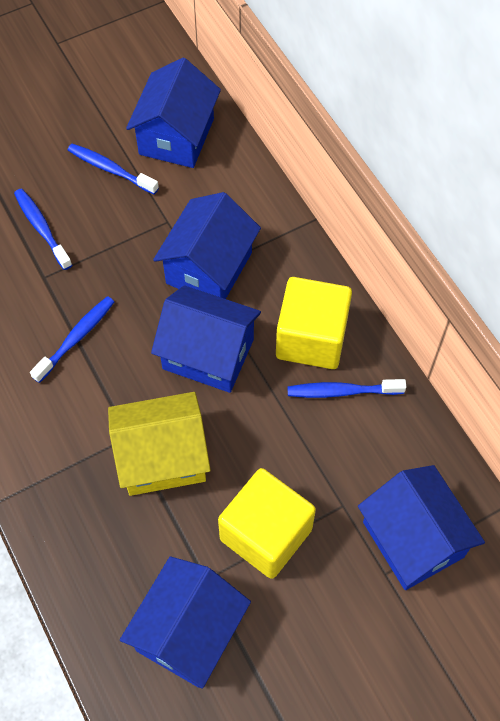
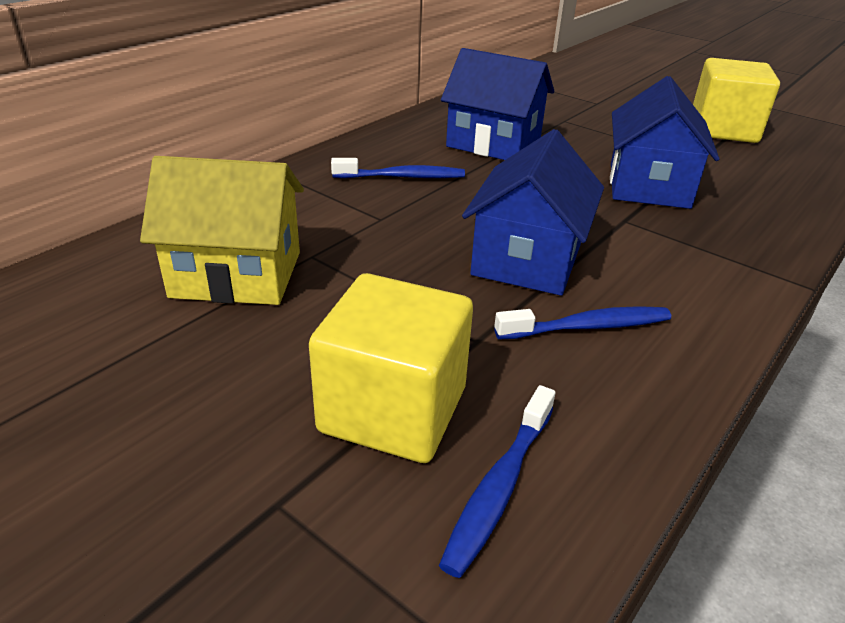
blue house: [120,556,251,688] [126,58,221,168] [151,285,261,393] [153,192,261,299] [358,465,485,590] = 5 -> [441,48,554,160] [462,129,604,296] [610,76,720,209] = 3
blue toothbrush: [14,189,72,270] [30,296,114,383] [68,144,159,194] [287,379,406,398] = 4 -> [331,158,465,178] [439,385,556,578] [494,306,671,340] = 3

